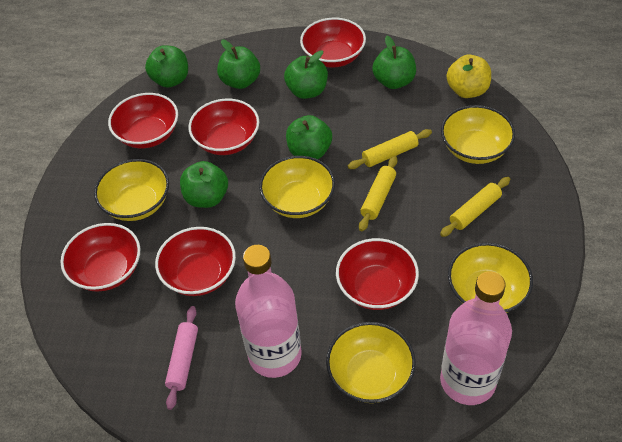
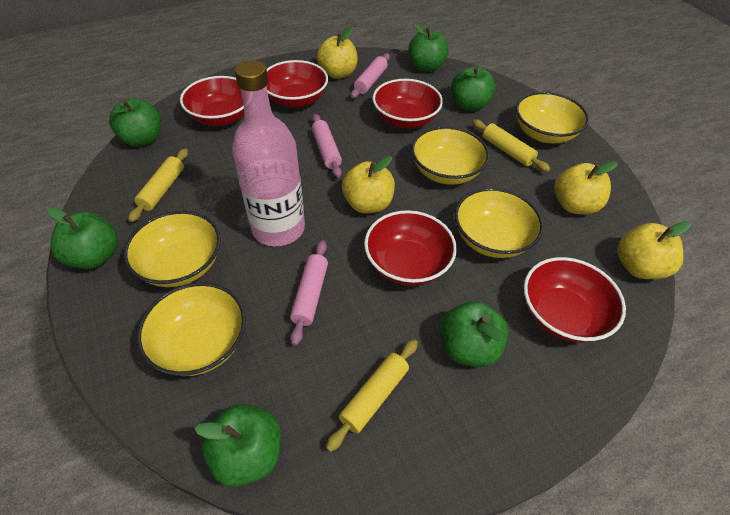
pink bottle: [235,245,302,378] [440,271,512,405] = 2 -> [232,60,305,246] = 1
pink rolling pin: [165,306,198,410] = 1 -> [290,240,328,346] [312,114,342,178] [351,53,390,98] = 3
red bowl: [60,223,140,292] [108,93,178,148] [155,227,236,296] [188,99,259,155] [300,18,366,67] [336,238,419,310] = 6 -> [180,76,244,126] [266,60,328,108] [364,210,457,286] [372,79,443,129] [524,257,626,343] = 5
yellow apple: [447,55,491,98] = 1 -> [317,28,358,79] [342,156,395,213] [555,161,618,215] [617,221,691,279] = 4

